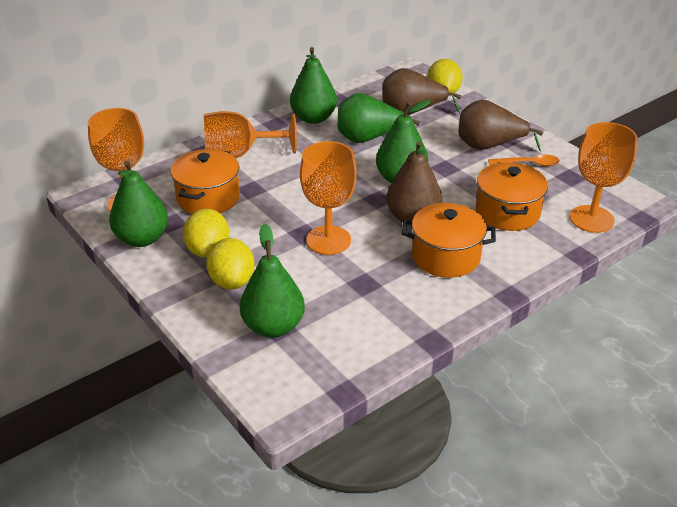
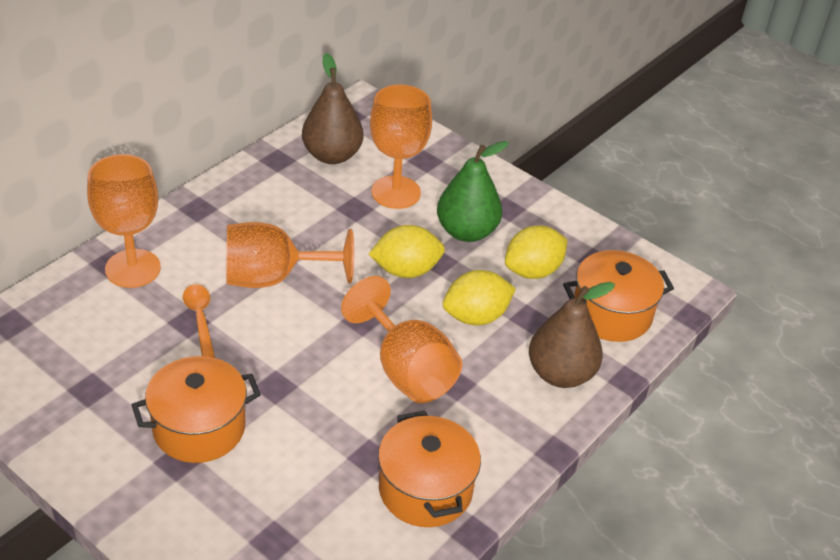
brown pear: [382,68,461,115] [386,141,442,225] [459,100,543,151] = 3 -> [302,53,363,164] [529,282,615,388] = 2
green pear: [109,161,168,247] [240,223,305,338] [290,47,337,124] [338,93,420,143] [376,100,431,183] = 5 -> [437,141,509,242] = 1

